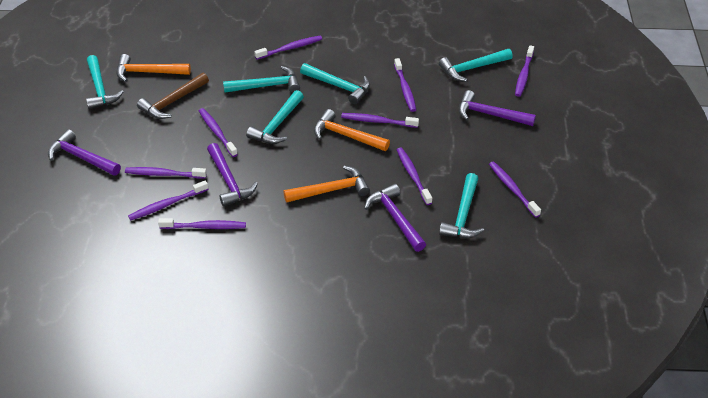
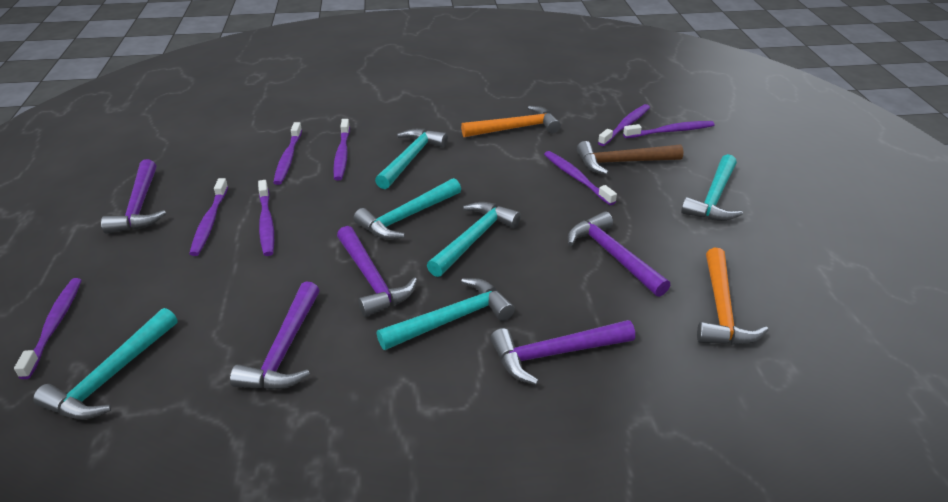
orange hammer: [116,54,191,82] [284,166,370,203] [314,109,390,151] = 3 -> [461,106,561,137] [697,248,768,345] = 2
purple hammer: [48,129,121,176] [207,143,258,207] [364,184,426,252] [459,90,536,126] = 4 -> [101,159,166,234] [230,281,319,390] [337,226,417,317] [490,320,635,385] [568,211,670,297] = 5
purple toothbrush: [125,167,207,179] [128,181,209,221] [158,218,246,229] [199,108,238,157] [254,36,322,60] [341,113,419,128] [394,58,416,112] [397,147,432,205] [489,162,541,218] [515,45,534,97] = 10 -> [14,278,82,379] [189,178,228,256] [258,180,274,256] [273,122,302,185] [333,119,350,181] [544,151,617,205] [598,104,650,146] [623,121,714,138] = 8

